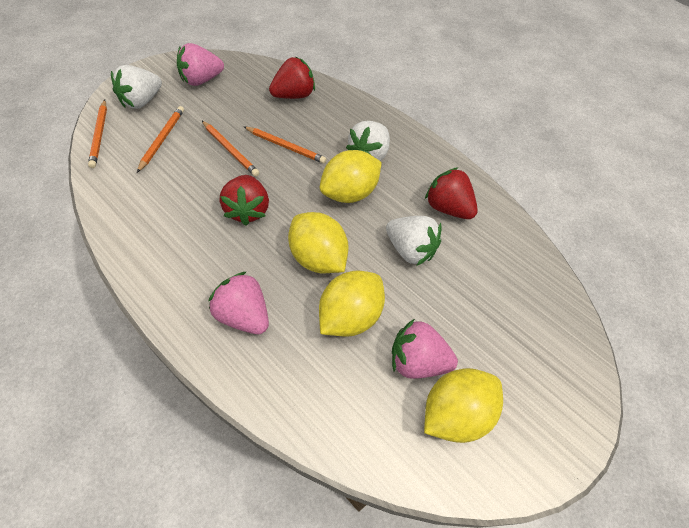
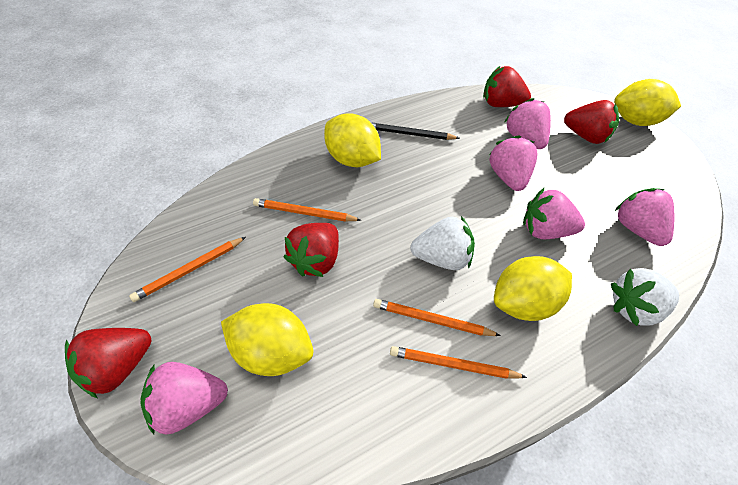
black pencil: none = 0 -> [372,123,459,140] = 1
pink strawberry: [177,43,224,86] [208,271,269,334] [392,319,458,379] = 3 -> [140,362,228,435] [489,135,537,191] [505,98,551,149] [523,188,585,239] [615,188,674,246] = 5
red strawberry: [220,175,269,225] [269,57,315,99] [425,167,478,219] = 3 -> [65,328,151,398] [284,223,339,277] [483,66,531,107] [564,100,619,144] = 4
white strawberry: [111,65,162,109] [346,121,390,161] [386,216,442,266] = 3 -> [410,216,475,270] [611,268,679,326] = 2

